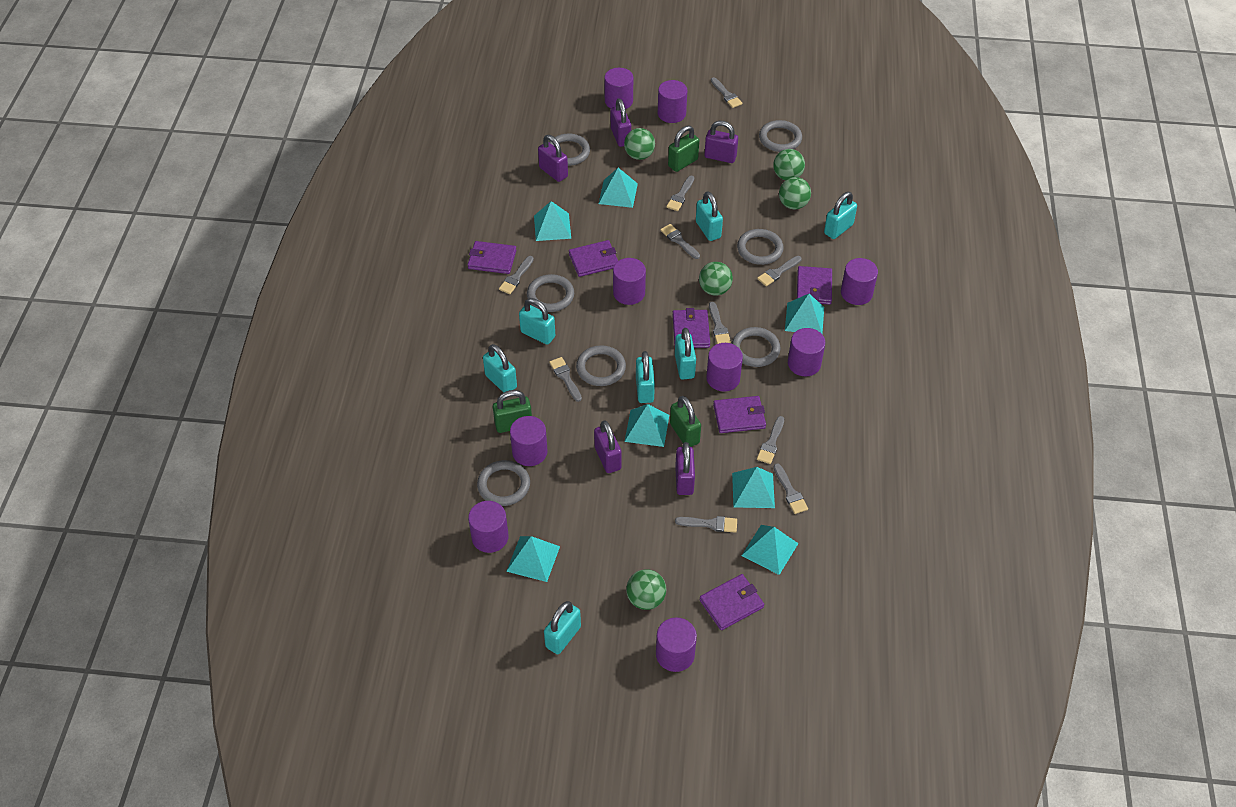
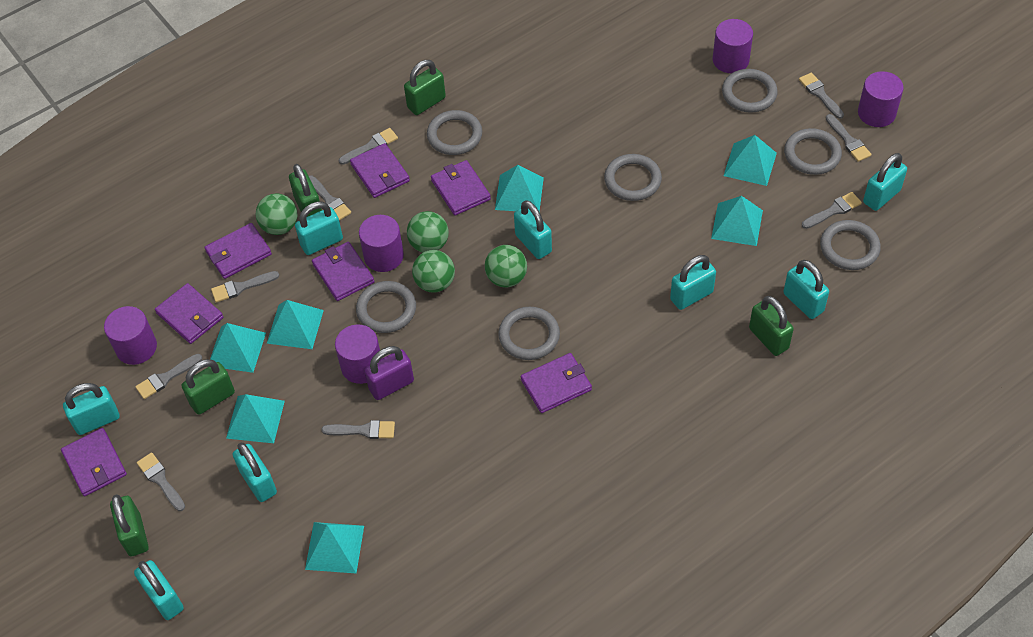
green ball: [624,128,655,160] [626,569,666,610] [699,262,733,296] [773,149,805,180] [779,177,811,209] = 5 -> [256,194,297,235] [407,211,449,253] [412,250,455,293] [485,245,527,288] = 4
green padlock: [493,390,532,433] [668,126,699,172] [670,396,701,447] = 3 -> [110,494,149,556] [182,359,235,415] [289,164,322,217] [404,60,446,115] [749,296,794,356] = 5
grey brush: [499,256,534,294] [549,357,582,402] [660,224,700,259] [666,176,694,211] [675,516,737,533] [709,302,731,344] [711,77,742,108] [757,256,802,286] [757,416,784,464] [774,463,808,514] = 10 -> [135,354,202,399] [137,452,185,511] [211,271,279,302] [309,176,351,221] [321,420,395,439] [339,128,398,165] [799,72,844,119] [802,192,862,229] [826,114,871,162] = 9
purple cylinder: [468,501,509,553] [510,416,547,466] [604,68,633,109] [613,258,646,305] [656,617,697,672] [658,80,687,123] [706,343,743,392] [788,328,825,376] [841,258,878,305] = 9 -> [104,306,157,365] [335,324,380,384] [359,215,404,272] [712,19,753,73] [858,71,904,127] = 5
purple padlock: [538,135,568,182] [594,421,622,473] [611,98,631,147] [675,442,695,495] [704,121,738,163] = 5 -> [364,346,414,400] = 1
purple wallet: [467,241,517,274] [569,240,618,277] [672,308,710,348] [699,574,764,630] [713,396,766,433] [797,266,832,305] = 6 -> [61,428,127,496] [155,283,223,344] [204,223,272,279] [312,242,374,301] [350,143,410,198] [431,160,491,215] [521,353,592,413] = 7
turquoise padlock: [483,344,517,393] [519,298,555,345] [544,601,581,654] [636,351,655,403] [675,328,696,379] [696,191,723,241] [824,192,857,239] = 7 -> [63,383,120,435] [134,560,184,620] [233,443,277,502] [295,202,343,255] [514,200,552,259] [670,255,716,310] [783,260,829,319] [863,153,907,211] = 8

